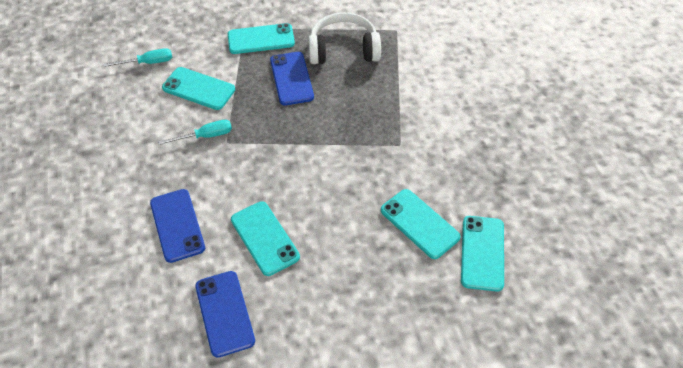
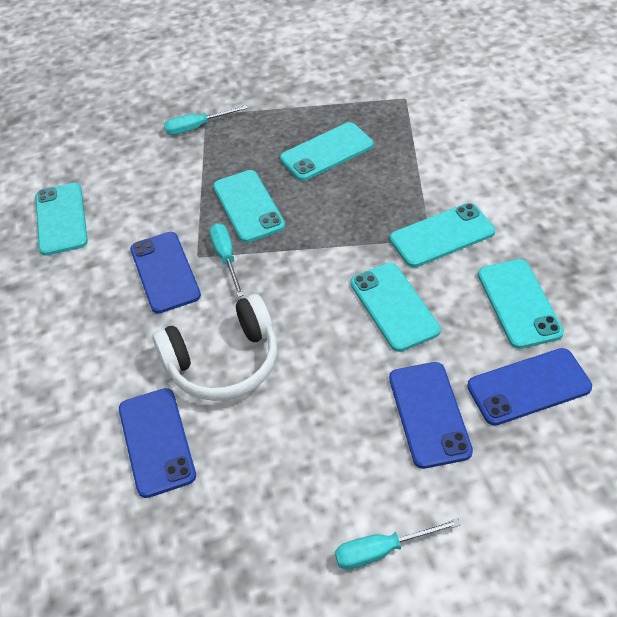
blue phone: [150,189,205,263] [195,271,255,358] [270,52,314,105] = 3 -> [119,388,196,498] [130,232,201,314] [389,362,473,469] [467,348,592,426] = 4
turquoise phone: [162,67,235,110] [228,23,295,54] [231,201,300,276] [381,189,461,259] [461,216,504,292] = 5 -> [35,183,88,256] [213,170,285,243] [280,122,373,181] [350,263,441,352] [390,203,495,267] [478,259,564,349] = 6
turquoise screwdriver: [103,48,172,67] [158,120,232,145] = 2 -> [164,105,248,135] [209,223,244,297] [335,518,461,570] = 3

